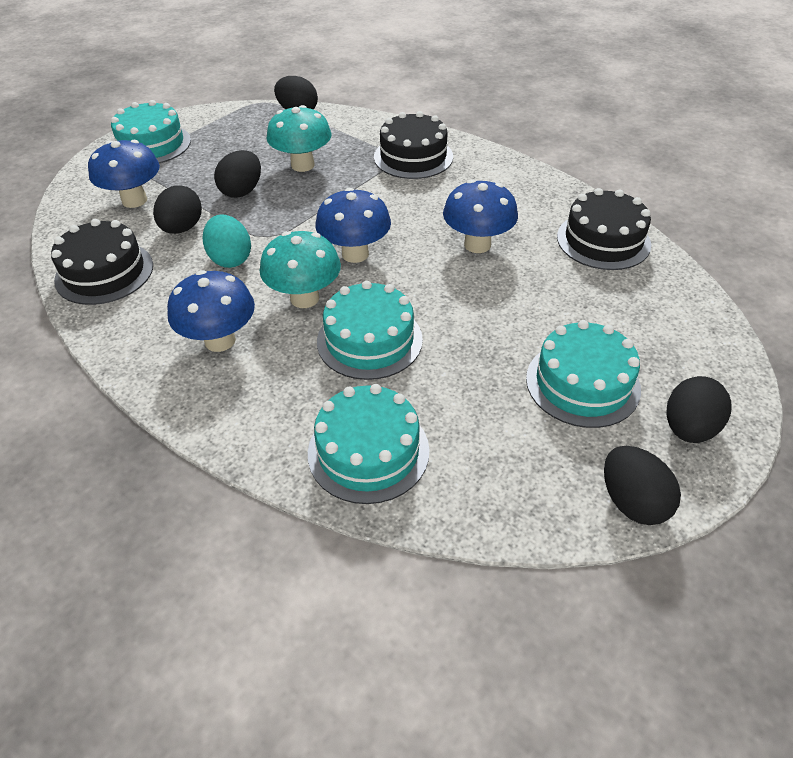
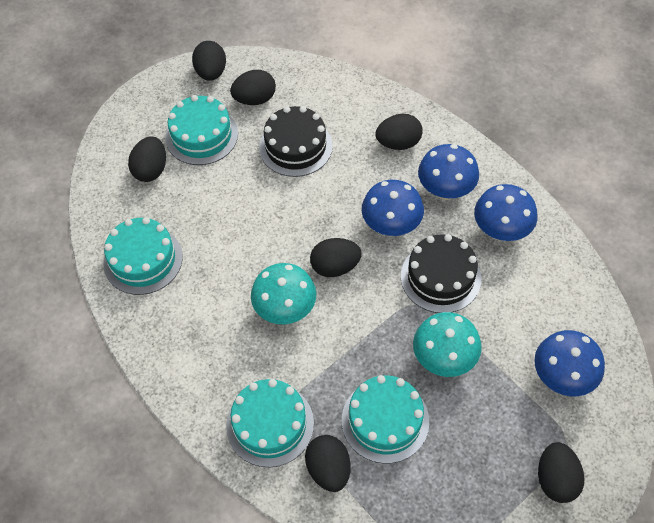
black cake: [51,219,153,305] [374,111,453,179] [557,188,651,270] = 3 -> [259,106,333,177] [401,234,481,313] = 2
black egg: [153,185,202,234] [214,150,261,198] [274,76,318,110] [604,446,681,525] [667,376,732,443] = 5 -> [128,136,166,182] [192,41,226,81] [230,70,276,105] [305,435,351,492] [310,238,362,277] [375,114,423,150] [538,442,585,503] = 7
turquoise egg: [202,214,251,268] = 1 -> none = 0

